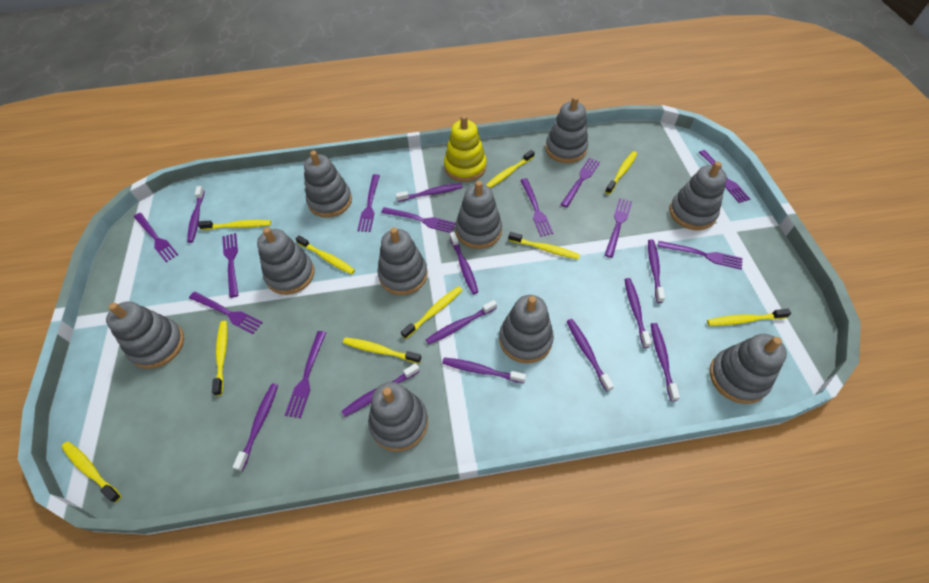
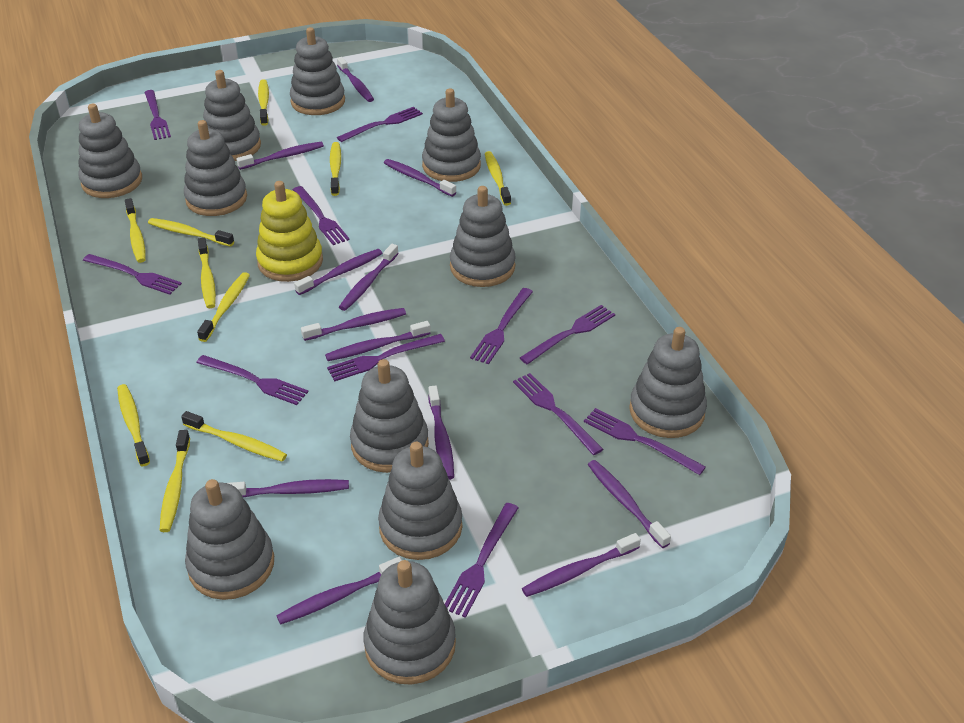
grey stacking toy: [106,301,184,369] [257,227,314,295] [304,151,352,218] [368,382,428,452] [378,227,428,295] [455,181,502,249] [499,295,554,363] [545,96,588,163] [669,161,727,230] [709,334,787,404] = 10 -> [78,104,142,198] [184,120,247,216] [185,479,274,600] [203,70,261,161] [290,27,345,115] [350,359,429,473] [364,560,456,685] [378,442,462,560] [422,88,481,182] [450,186,516,287] [629,327,707,438] = 11
purple toothbrush: [187,186,205,243] [233,384,278,471] [341,363,420,417] [396,183,463,202] [425,300,497,345] [442,357,526,383] [450,232,478,294] [567,319,614,392] [624,278,652,348] [648,239,665,303] [651,323,680,401] = 11 -> [228,479,349,498] [236,142,324,170] [276,557,402,625] [294,249,382,295] [301,308,406,341] [325,321,431,361] [337,57,374,102] [339,244,399,311] [384,159,456,197] [428,386,454,480] [522,533,641,597] [588,460,671,548] = 12

